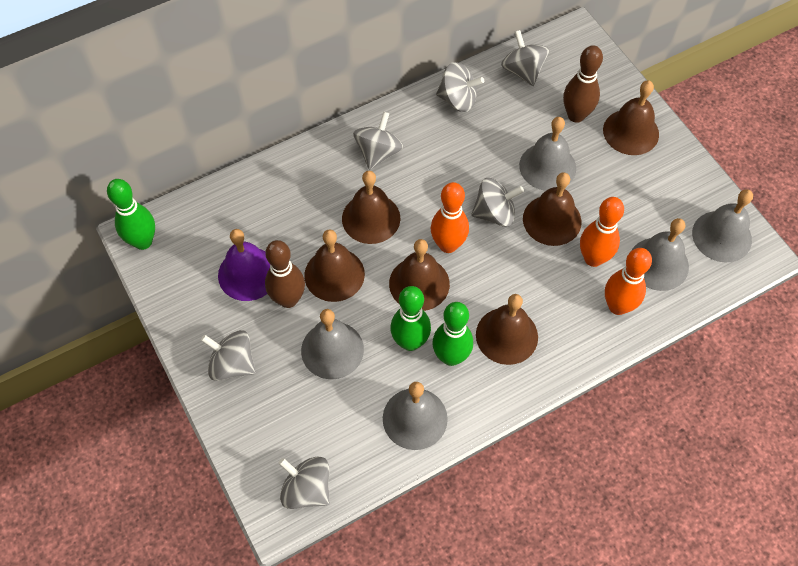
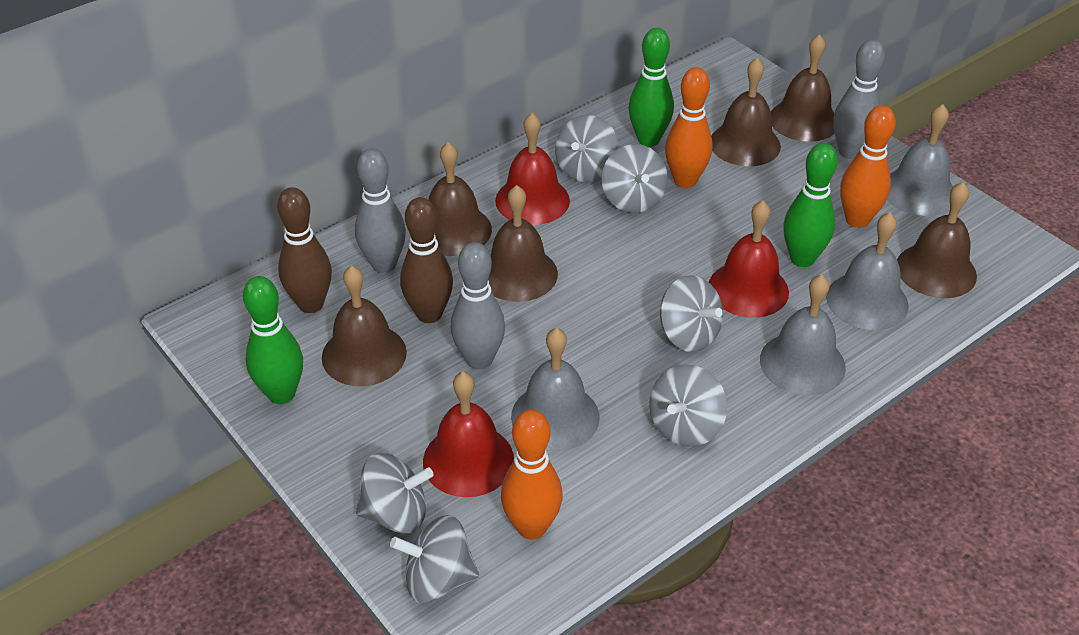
grey bell: [301,309,364,379] [383,382,448,450] [519,117,576,191] [631,218,689,291] [692,189,753,262] = 5 -> [511,328,600,451] [760,274,846,396] [826,212,909,330] [887,104,953,216] = 4
grey bowling pin: none = 0 -> [355,148,406,273] [451,242,505,370] [833,39,885,159] = 3
purple bell: [218,229,270,301] = 1 -> none = 0
red bell: none = 0 -> [423,372,514,497] [495,113,570,225] [709,200,789,318] = 3

